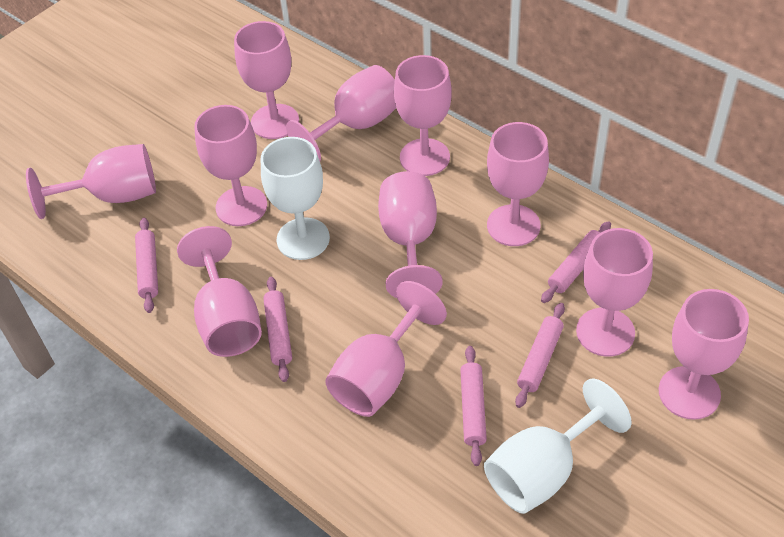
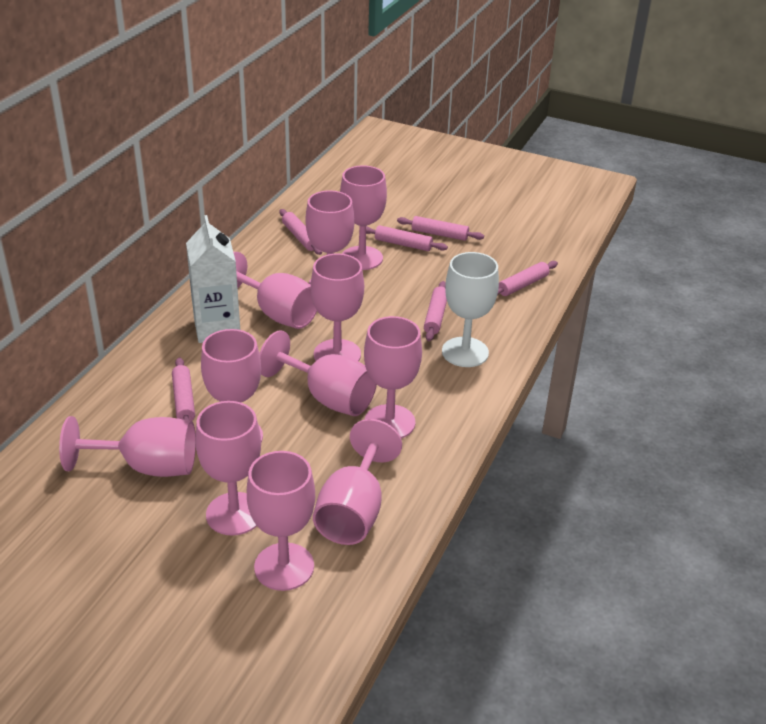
pink rolling pin: [135,218,158,313] [263,277,292,382] [460,346,487,466] [515,303,565,408] [541,221,611,303] = 5 -> [172,357,195,421] [279,209,322,255] [366,225,448,251] [397,216,484,241] [424,281,447,341] [497,261,558,296] = 6
white carton: none = 0 -> [186,215,240,343] = 1
white goblet: [261,137,330,260] [484,379,631,514] = 2 -> [442,252,499,367] = 1

